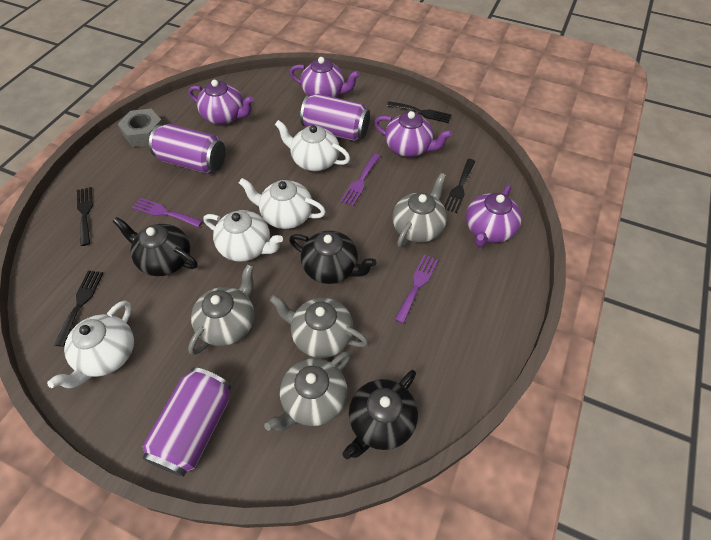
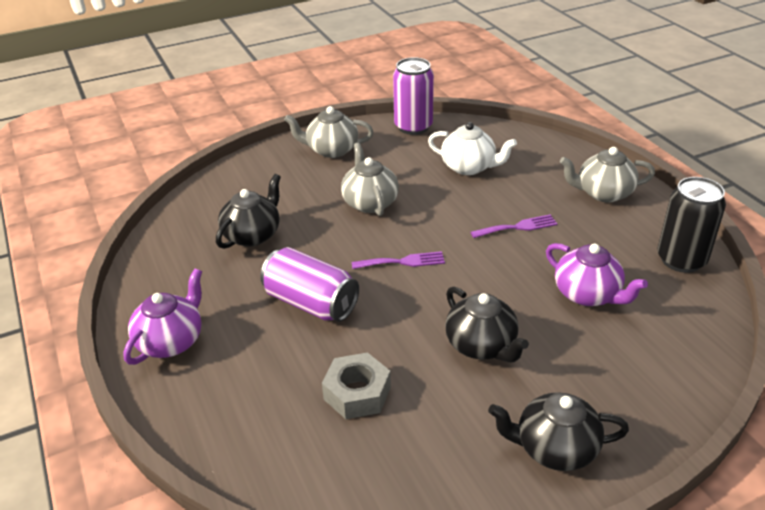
black can: none = 0 -> [657,177,726,273] = 1
black fork: [54,270,103,347] [77,187,93,246] [387,101,452,123] [444,159,476,213] = 4 -> none = 0
grey teapot: [188,264,254,355] [264,351,351,431] [269,295,369,358] [392,173,447,248] = 4 -> [284,106,374,158] [341,143,399,216] [560,147,655,202] = 3
purple can: [142,367,231,477] [149,124,226,174] [300,94,370,141] = 3 -> [260,247,359,322] [393,57,434,135] = 2
purple fork: [132,198,203,227] [340,153,380,206] [395,255,438,323] = 3 -> [351,251,445,269] [471,215,557,238] = 2
purple teapot: [188,80,254,125] [290,57,360,97] [374,111,452,157] [466,185,522,247] = 4 -> [124,269,202,365] [546,243,648,306] = 2
white teapot: [47,300,134,388] [204,210,283,262] [239,178,326,229] [275,120,350,171] = 4 -> [428,122,517,175] = 1

